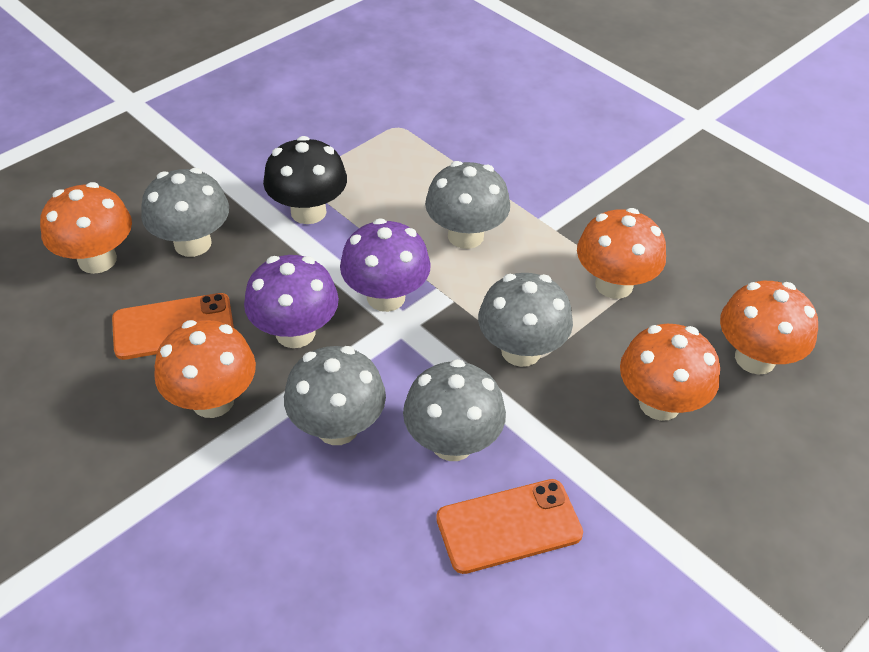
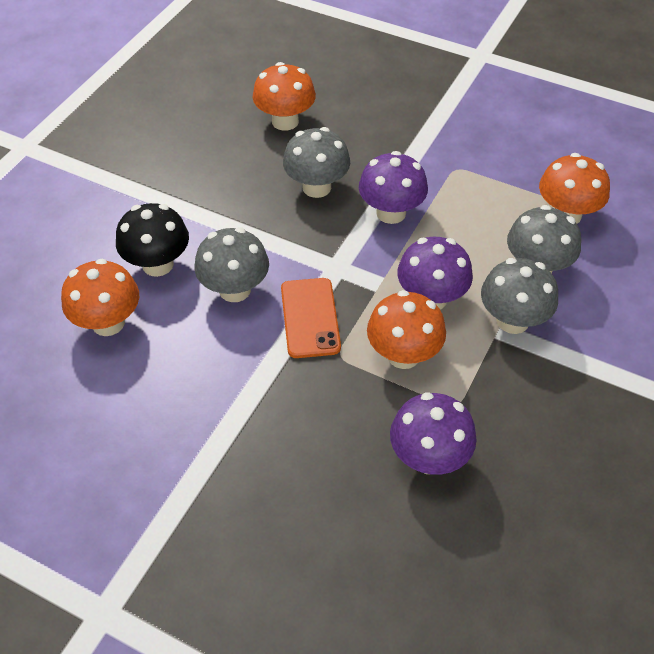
grey mushroom: [141,168,229,257] [284,346,386,445] [403,359,506,461] [425,161,510,249] [478,273,573,367] = 5 -> [194,227,269,302] [283,127,350,198] [481,258,558,334] [507,205,581,273] = 4
orange mushroom: [40,182,132,274] [154,320,256,418] [577,208,666,299] [620,324,720,421] [720,281,818,375] = 5 -> [61,259,139,336] [253,62,316,131] [367,290,446,369] [539,153,610,224] = 4
orange phone: [112,293,234,360] [436,479,583,574] = 2 -> [281,278,341,358] = 1
purple mushroom: [244,255,339,348] [340,218,431,312] = 2 -> [359,151,428,224] [390,392,477,475] [397,237,473,310] = 3

